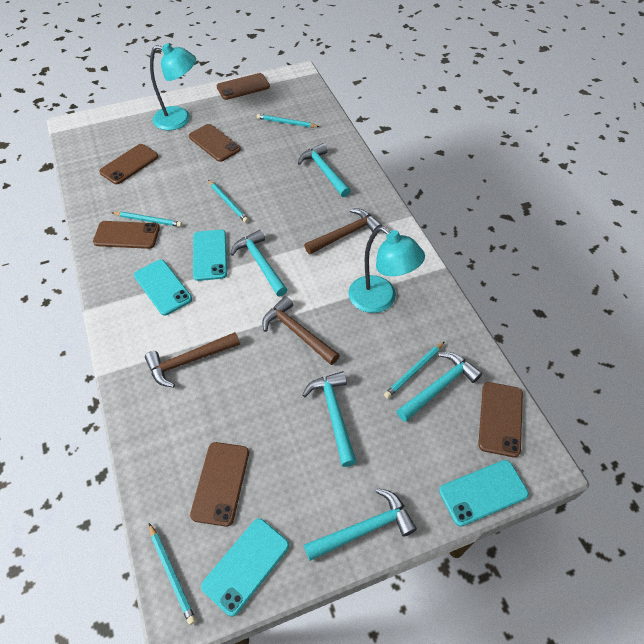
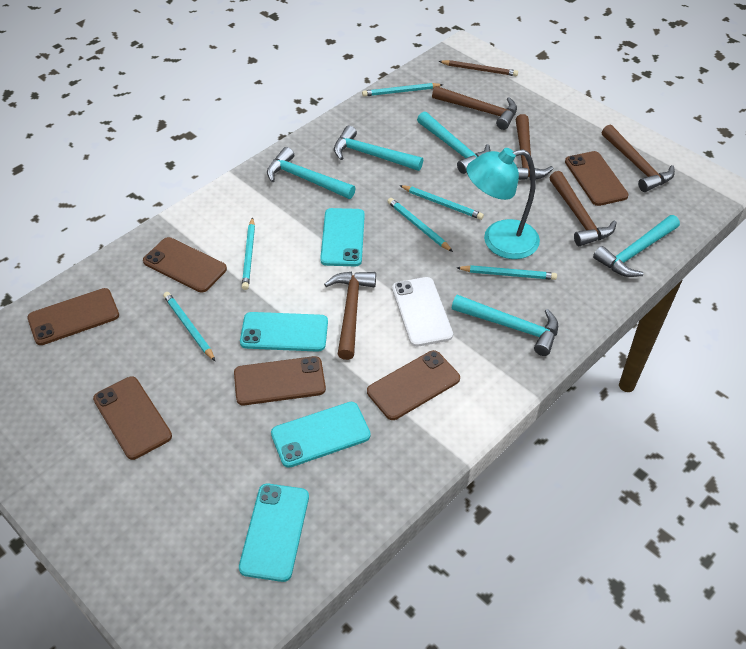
brown hammer: [145,332,240,388] [262,296,340,365] [304,209,382,254] = 3 -> [324,272,376,360] [432,86,517,130] [515,114,554,180] [550,171,617,246] [602,125,675,192] = 5
brown pencil: none = 0 -> [439,60,518,76] = 1
turquoise lamp: [150,43,196,130] [349,226,425,313] = 2 -> [466,148,540,259] = 1
turquoise pencil: [111,211,182,227] [149,523,196,625] [208,180,249,223] [257,114,320,128] [384,341,445,399] = 5 -> [163,292,215,361] [242,217,255,290] [362,83,443,97] [387,198,453,252] [399,185,484,220] [457,265,557,280] = 6
white phone: none = 0 -> [392,277,453,347] = 1

